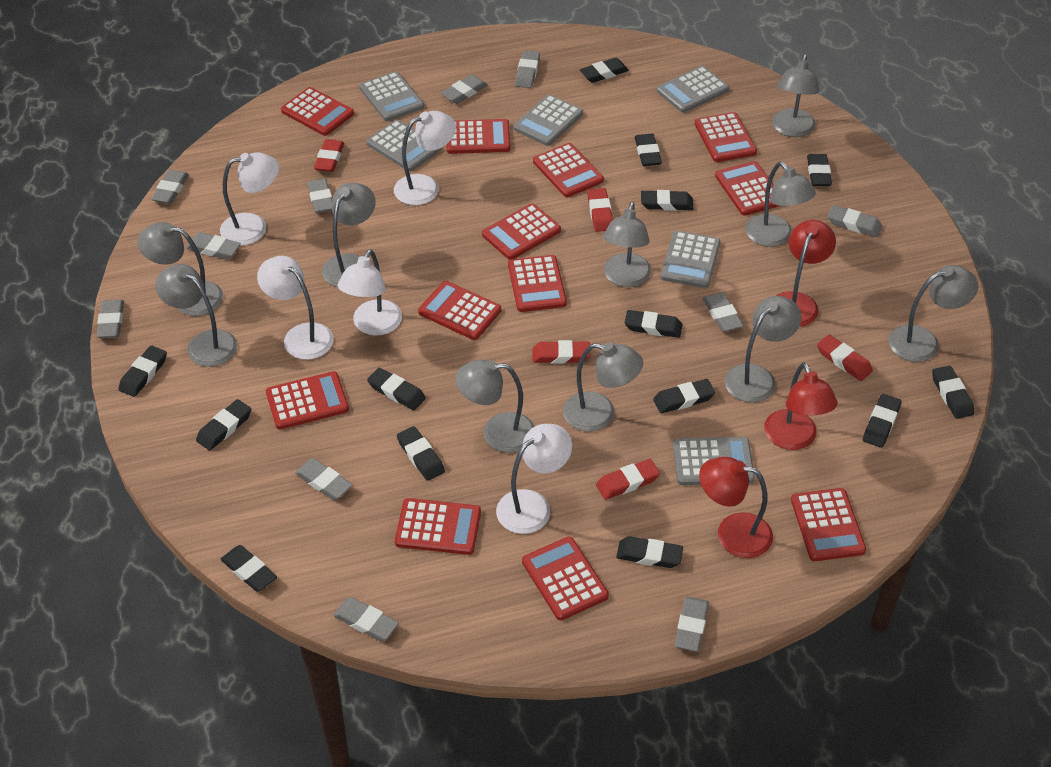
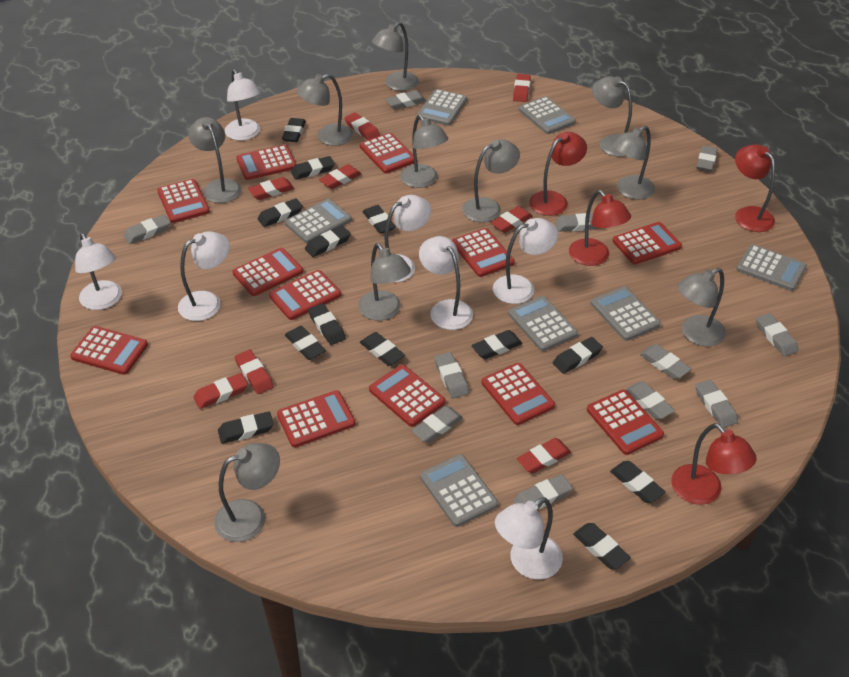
black eraser: [119,345,167,397] [196,399,251,451] [221,545,277,592] [367,368,426,410] [397,426,445,481] [580,58,629,83] [616,536,683,568] [624,310,682,338] [635,134,662,166] [641,190,693,211] [653,379,715,413] [807,154,832,186] [863,394,902,448] [932,366,974,419] = 14 -> [218,411,274,444] [257,198,303,227] [282,118,306,142] [285,326,326,360] [291,156,335,180] [305,226,351,257] [308,303,346,345] [360,332,405,366] [363,205,396,234] [471,330,522,359] [553,337,603,374] [573,523,631,569] [610,461,666,503] = 13
grey calculator: [359,71,424,121] [366,120,441,171] [513,94,583,146] [657,66,729,113] [660,231,720,288] [673,437,755,485] = 6 -> [285,199,352,243] [417,89,467,126] [420,454,498,527] [508,296,578,351] [519,96,576,134] [591,286,661,341] [736,244,807,291] = 7
red eraser: [314,139,344,172] [532,340,590,364] [587,188,613,232] [596,459,660,500] [817,335,873,381] = 5 -> [193,373,248,409] [235,350,274,394] [248,177,294,200] [319,164,361,189] [345,112,380,140] [491,206,532,233] [513,74,531,102] [517,438,571,473] = 8
red lamp: [699,457,773,558] [764,362,838,450] [776,220,836,327] = 3 -> [529,132,587,216] [569,190,631,266] [671,423,757,505] [735,144,775,232] = 4
white lamp: [220,152,279,246] [257,256,334,360] [338,249,402,335] [394,111,456,205] [496,424,572,534] = 5 -> [75,233,122,310] [178,231,230,321] [225,69,261,141] [384,195,431,282] [419,236,473,330] [493,218,558,304] [495,497,563,580] = 7

